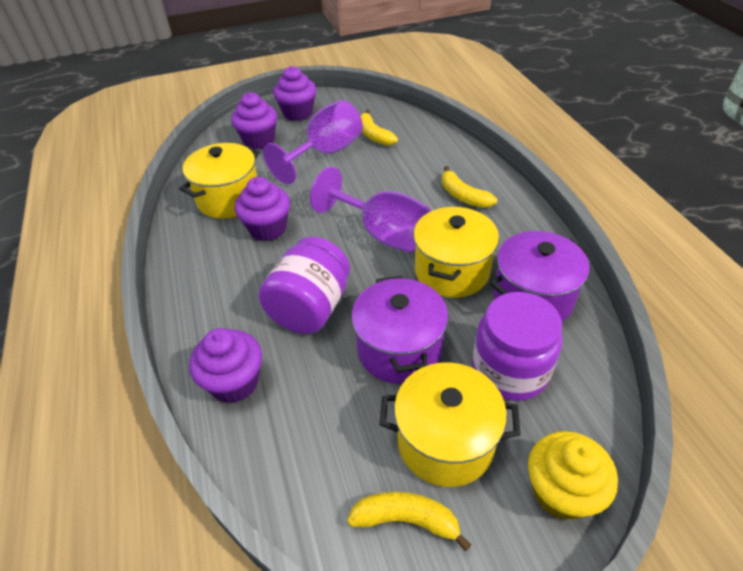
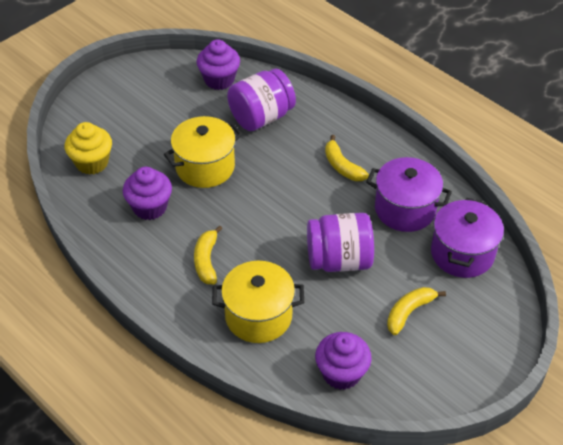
purple cupcake: [189,328,262,403] [231,92,277,150] [235,177,290,241] [273,66,316,121] = 4 -> [123,167,172,220] [197,40,240,90] [315,332,372,390] = 3
purple goblet: [263,100,363,184] [310,167,431,252] = 2 -> none = 0
yellow pot: [179,143,260,219] [379,362,521,487] [413,206,499,298] = 3 -> [164,116,243,188] [212,261,304,343] = 2

